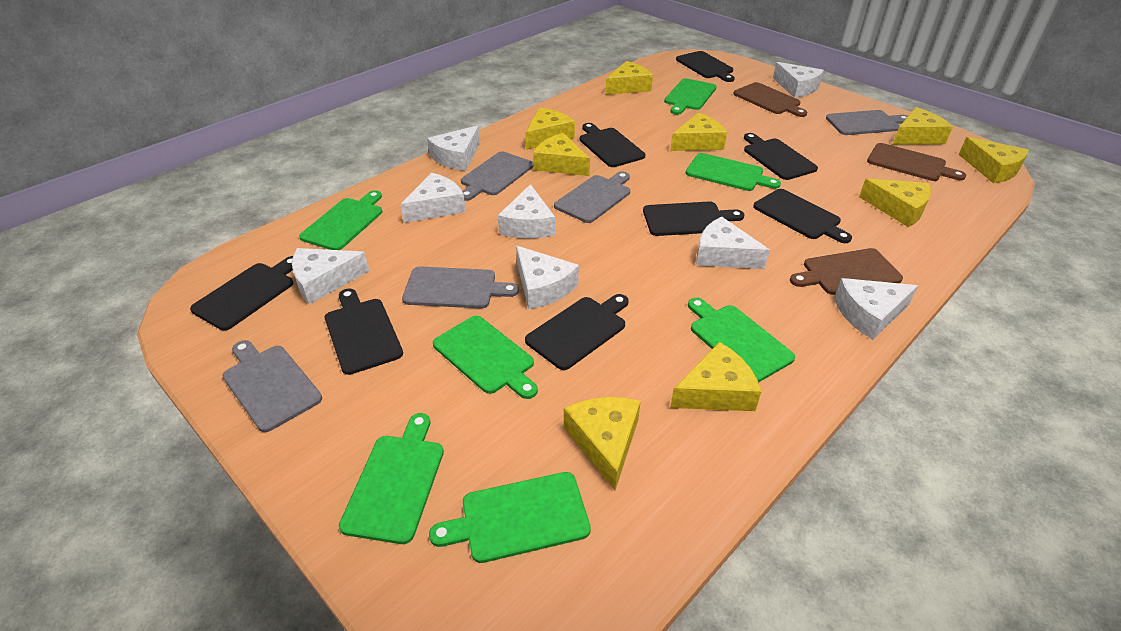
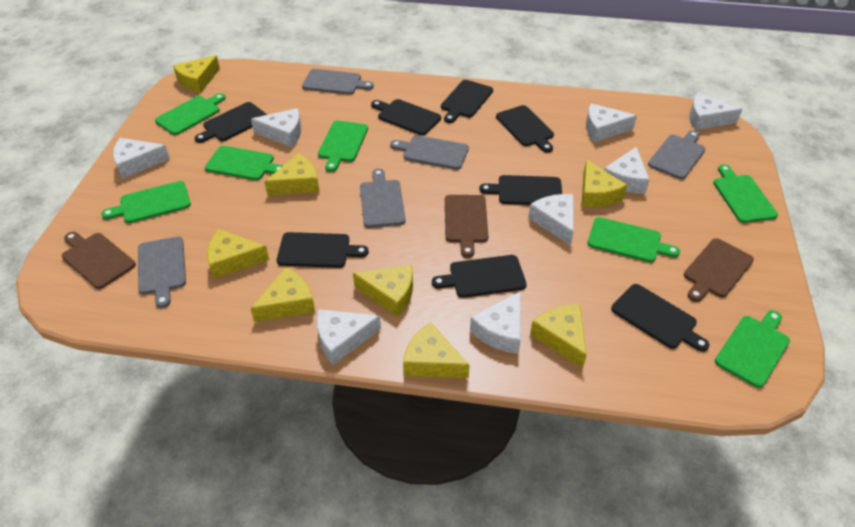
yellow cheese: [525,108,575,150] [533,133,590,176] [564,397,641,490] [605,61,653,95] [670,113,727,151] [670,342,761,411] [859,178,931,227] [893,107,953,145] [958,137,1029,183] = 9 -> [173,55,220,93] [207,229,269,279] [250,267,315,322] [265,154,320,196] [353,264,413,317] [403,322,470,378] [530,304,587,369] [581,159,627,208] = 8

